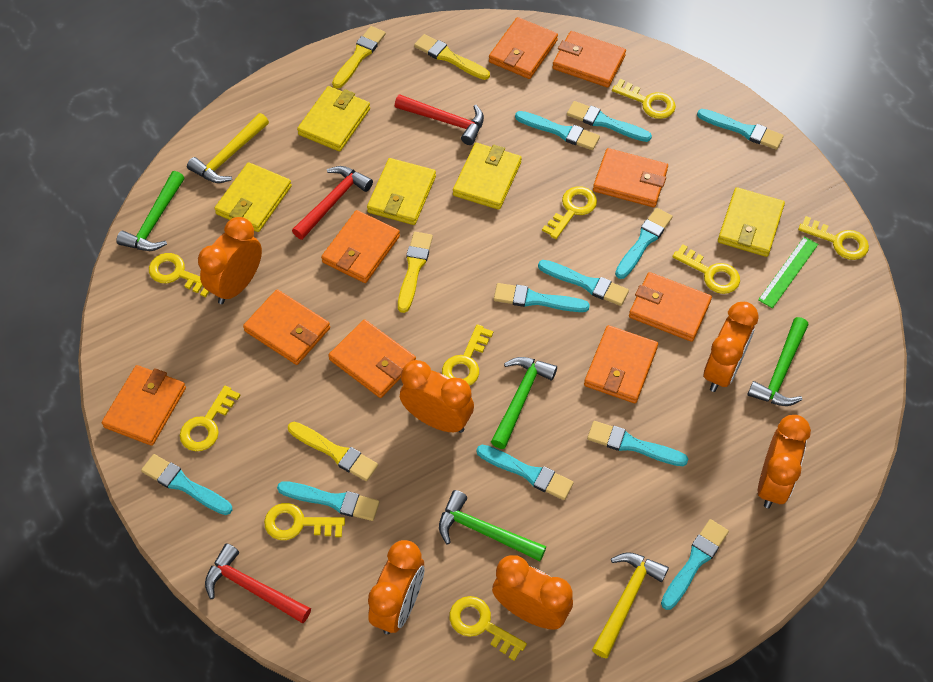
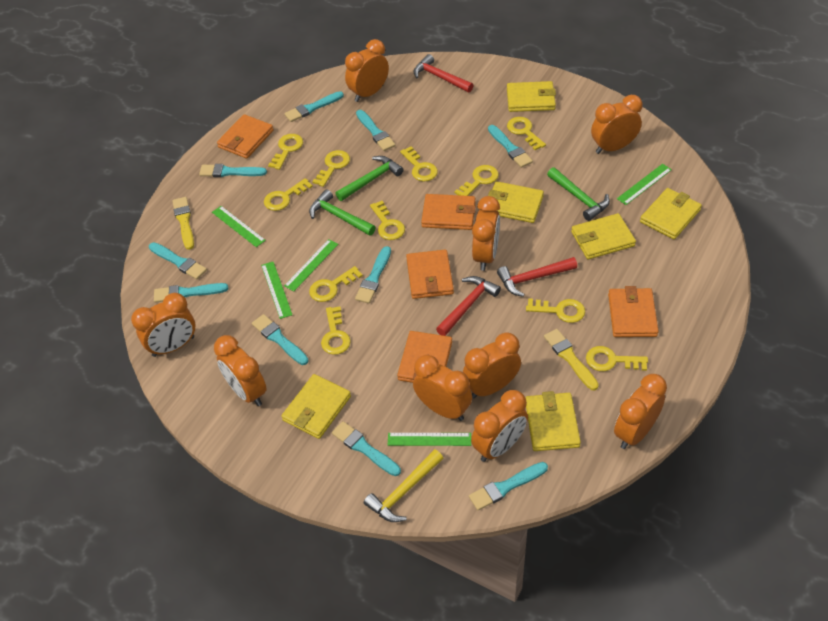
green hammer: [116,171,185,251] [439,490,546,561] [491,357,557,449] [747,317,808,406] = 4 -> [309,189,376,236] [335,156,404,201] [547,167,610,221] = 3
green ruler: [758,236,818,308] = 1 -> [212,206,266,247] [261,262,293,319] [284,239,338,291] [388,433,471,446] [617,164,672,205] = 5
orange clock: [198,217,262,304] [368,540,425,634] [400,360,474,433] [492,555,573,630] [704,302,759,392] [758,415,811,508] = 6 -> [131,293,195,357] [214,335,267,406] [345,39,389,102] [413,355,472,421] [463,332,521,398] [471,390,528,462] [472,196,500,271] [591,95,642,154] [614,374,667,449] = 9
orange wallet: [102,365,186,446] [243,289,330,365] [321,210,400,283] [329,319,416,398] [489,17,558,79] [552,31,626,87] [584,325,658,403] [593,148,668,207] [629,272,712,342] = 9 -> [217,114,274,159] [397,331,452,383] [406,250,454,299] [421,194,476,230] [608,286,659,337] = 5
turquoise brush: [141,454,232,515] [277,481,379,521] [476,445,574,500] [494,283,590,312] [515,111,600,150] [538,260,629,306] [567,101,652,142] [587,421,688,466] [615,208,673,279] [661,519,729,610] [697,109,784,150] = 11 -> [149,242,207,280] [154,283,228,303] [199,164,267,177] [252,314,309,365] [284,91,344,122] [332,421,401,476] [355,246,391,303] [356,110,396,151] [469,462,548,510] [488,125,533,168] = 10
yellow brush: [288,422,378,481] [332,26,386,89] [398,232,433,313] [414,34,490,80] = 4 -> [172,197,194,250] [544,329,599,390] = 2
yellow hammer: [187,113,269,183] [592,552,669,658] = 2 -> [364,449,443,522] = 1
yellow key: [149,253,209,297] [180,386,240,451] [264,503,345,540] [442,324,493,386] [450,596,527,661] [542,186,597,239] [612,79,676,119] [672,244,740,294] [798,216,869,260] = 9 -> [264,178,313,211] [268,134,303,170] [309,266,363,302] [312,150,350,187] [321,306,351,355] [370,201,405,240] [400,146,438,181] [454,165,499,196] [507,117,546,150] [526,298,585,323] [586,346,648,371] = 11
yellow wallet: [214,162,292,232] [297,86,370,151] [367,158,436,225] [453,143,522,210] [718,187,785,257] = 5 -> [281,374,351,439] [488,181,544,223] [507,81,556,112] [525,391,581,451] [571,213,636,260] [640,188,702,239] = 6

